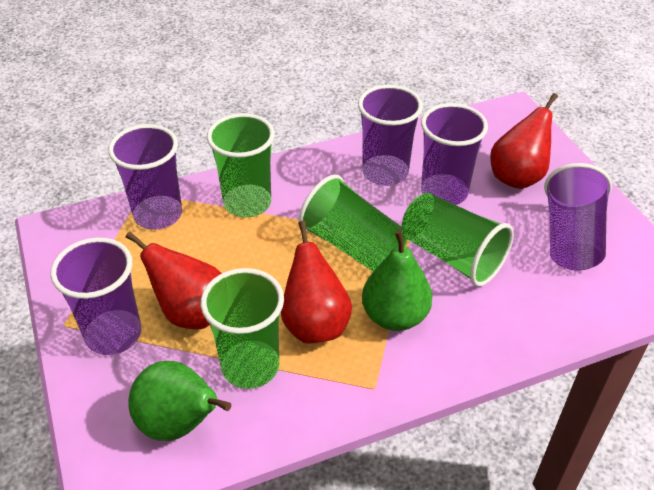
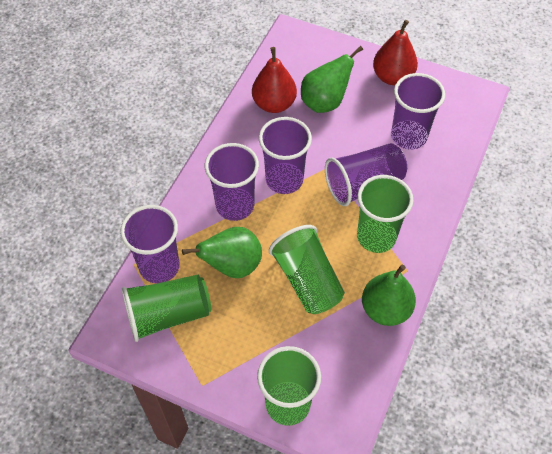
green pear: [128,361,231,441] [362,230,433,331] = 2 -> [182,227,262,278] [301,46,363,113] [362,265,416,326] = 3
red pear: [125,231,222,329] [281,221,352,344] [490,93,558,189] = 3 -> [252,47,297,113] [373,20,418,85] = 2

